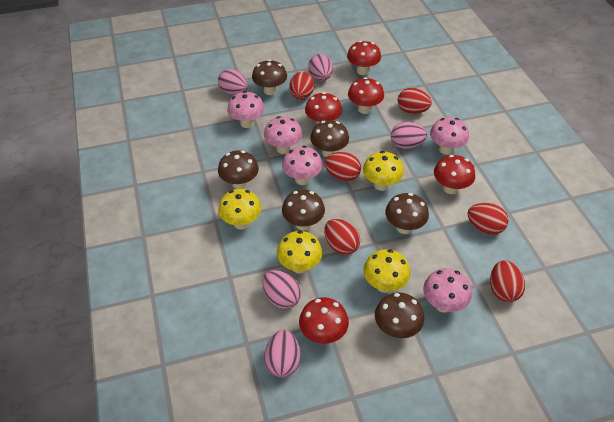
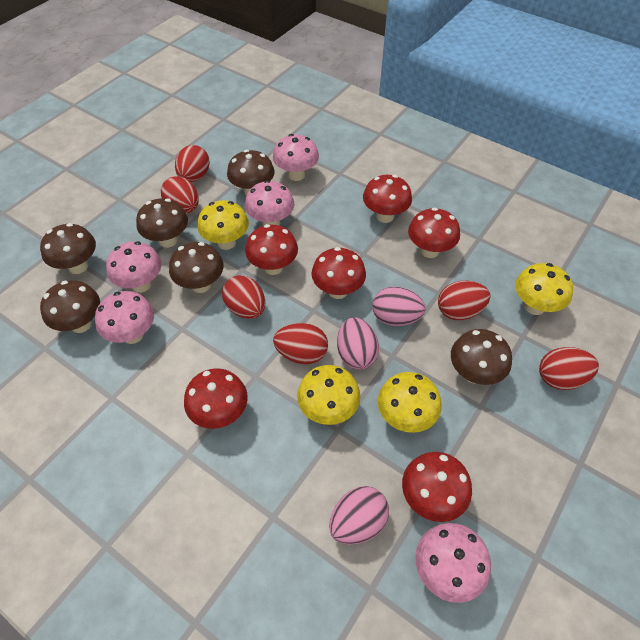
pink egg: [218,69,248,95] [262,270,301,309] [264,330,300,378] [308,54,333,81] [391,122,427,149] = 5 -> [329,486,389,545] [337,317,379,370] [372,287,426,326] = 3
red mushroom: [299,297,349,344] [305,92,342,125] [347,41,381,75] [348,77,384,114] [434,155,475,194] = 5 -> [184,368,248,429] [245,224,298,275] [312,247,366,299] [363,175,412,223] [402,452,472,522] [408,208,460,258] = 6

